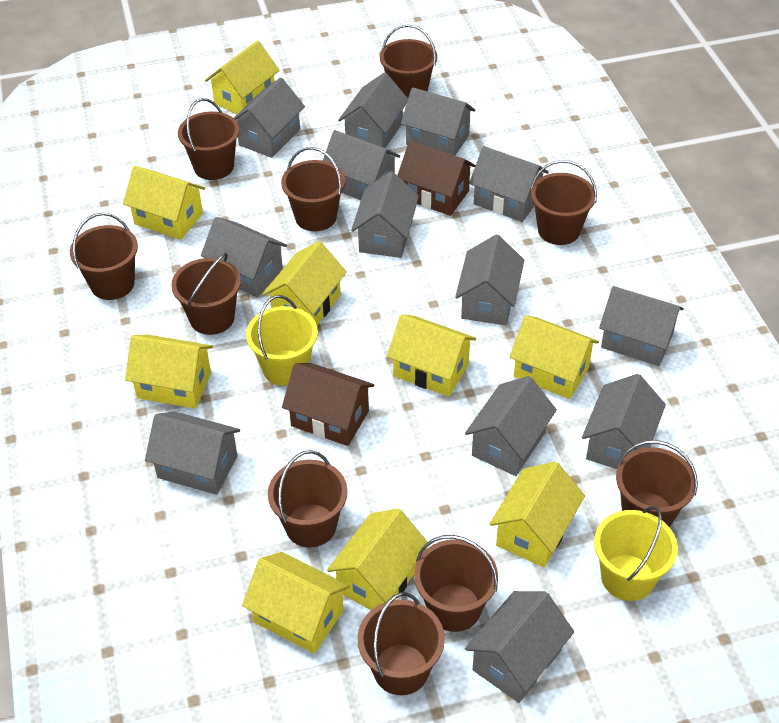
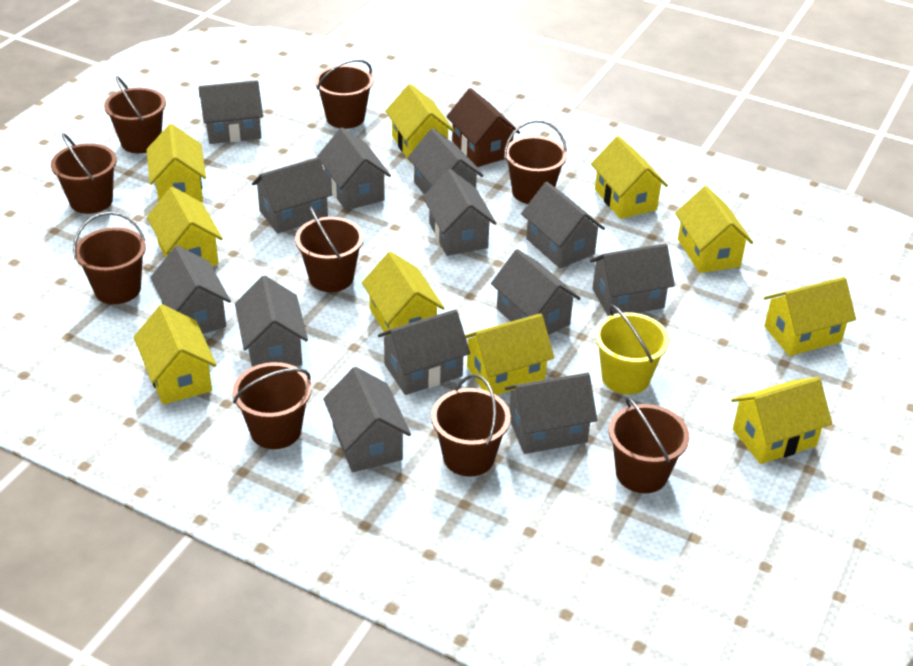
brown bucket: [70,213,138,300] [171,253,241,335] [178,98,239,180] [268,450,348,548] [281,147,345,231] [357,592,445,695] [380,24,437,98] [414,535,498,632] [531,160,597,245] [616,440,698,527] = 10 -> [51,133,117,214] [73,212,146,304] [104,76,166,153] [233,362,312,449] [295,207,364,292] [315,59,373,129] [431,375,511,477] [504,120,567,204] [609,397,689,493] = 9
brown house: [282,363,374,446] [397,141,476,216] = 2 -> [446,88,520,167] = 1
yellow bucket: [246,295,318,386] [594,506,678,601] = 2 -> [595,304,669,395] = 1
yellow house: [123,166,205,240] [125,334,213,409] [205,40,280,114] [242,552,350,654] [262,241,347,325] [327,508,428,610] [387,314,476,397] [490,461,585,567] [509,315,599,399] = 9 -> [134,304,217,405] [146,124,206,202] [147,187,223,266] [362,251,445,336] [386,84,455,163] [465,313,554,395] [591,136,668,219] [675,186,753,273] [731,377,832,464] [764,277,856,356] = 10

